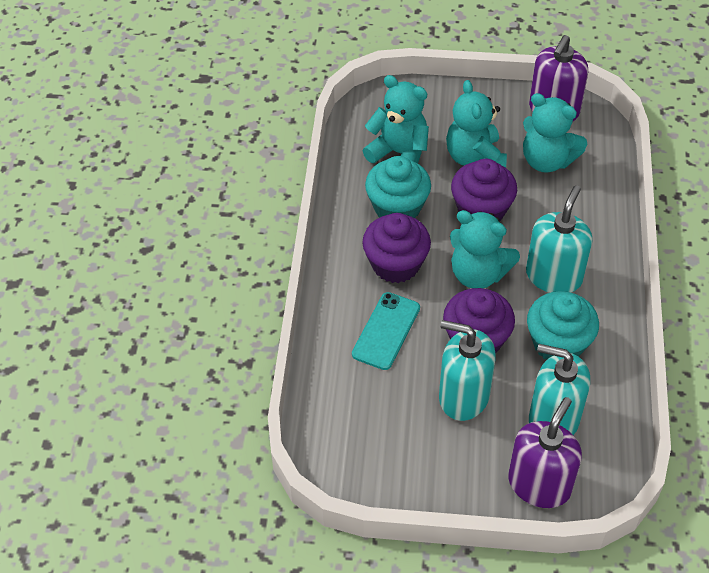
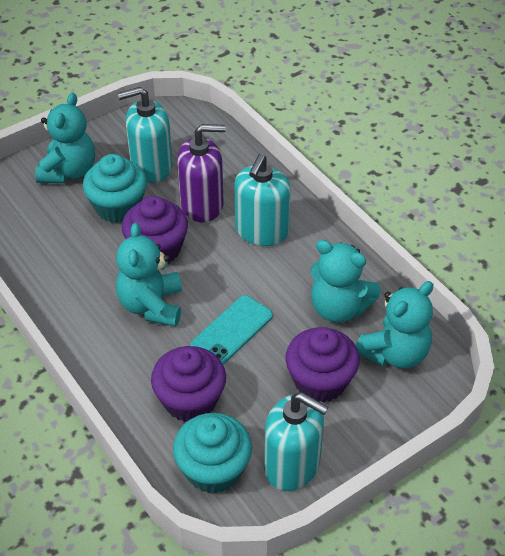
purple soap dispenser: [508,397,582,508] [529,35,588,121] = 2 -> [177,124,226,222] = 1

